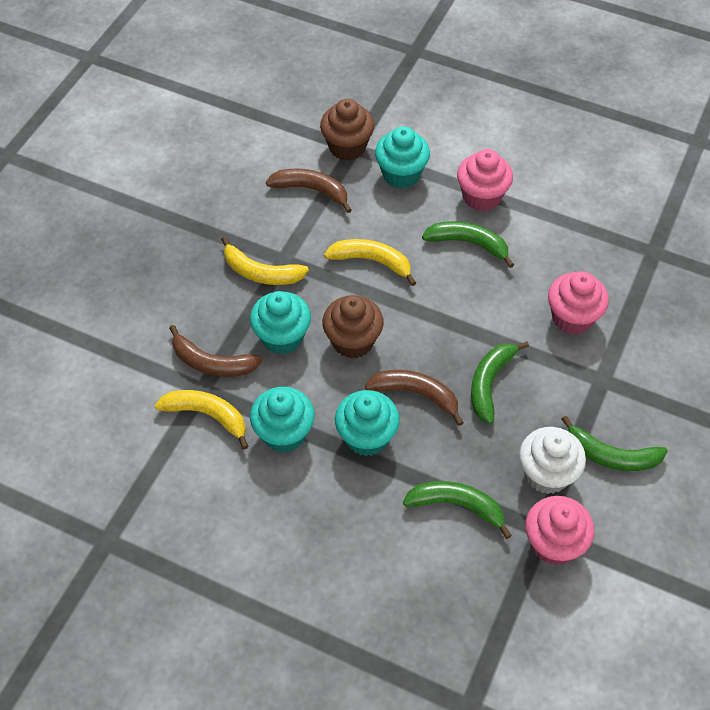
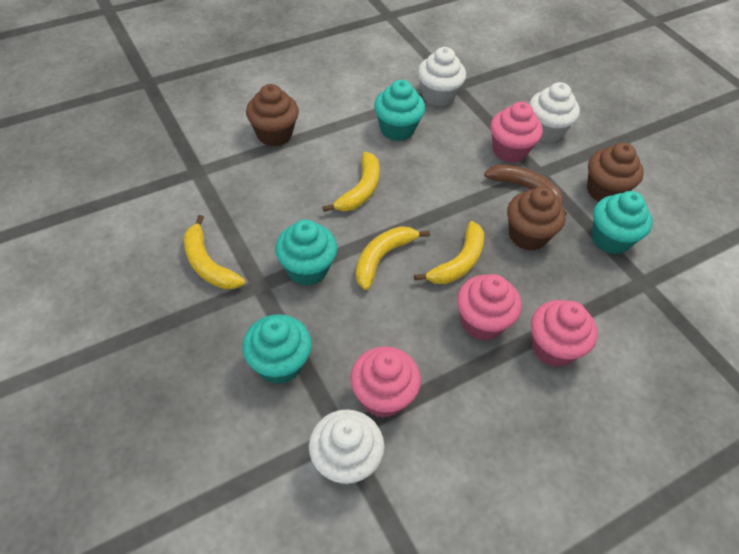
brown banana: [169,325,262,377] [266,169,352,213] [365,370,464,426] = 3 -> [484,164,567,215] = 1
brown cupcake: [320,99,374,160] [322,295,384,359] = 2 -> [246,84,299,146] [507,187,565,251] [587,142,644,202] = 3
green banana: [403,481,512,539] [422,221,514,268] [471,341,529,424] [562,416,668,471] = 4 -> none = 0
pink cupcake: [457,149,513,211] [525,496,594,565] [548,271,609,335] = 3 -> [350,347,421,418] [457,274,522,341] [490,102,543,163] [531,300,598,367] = 4
white cupcake: [519,427,586,494] = 1 -> [309,409,384,486] [418,47,466,106] [529,82,580,143] = 3
yellow banana: [155,390,249,449] [221,236,309,285] [324,239,416,286] = 3 -> [184,215,245,289] [323,152,380,212] [356,226,430,290] [414,221,484,284] = 4

